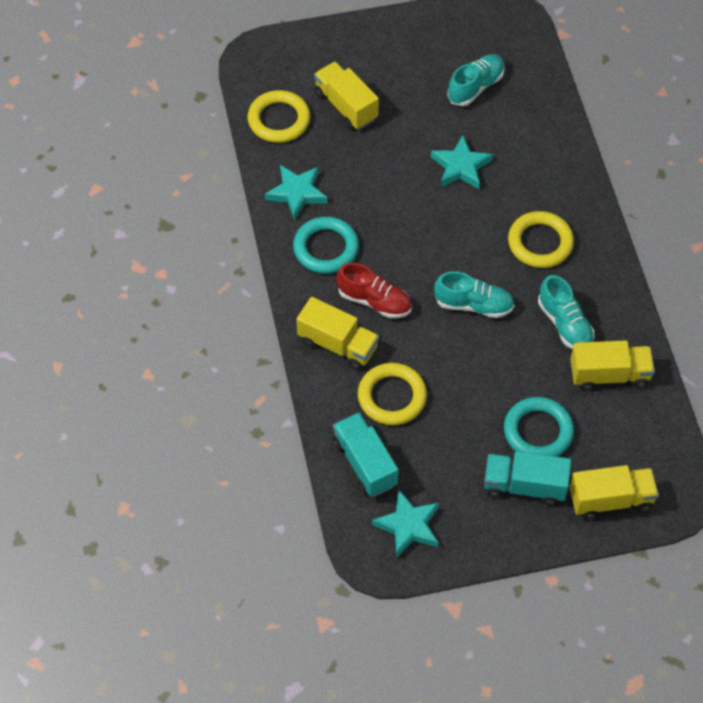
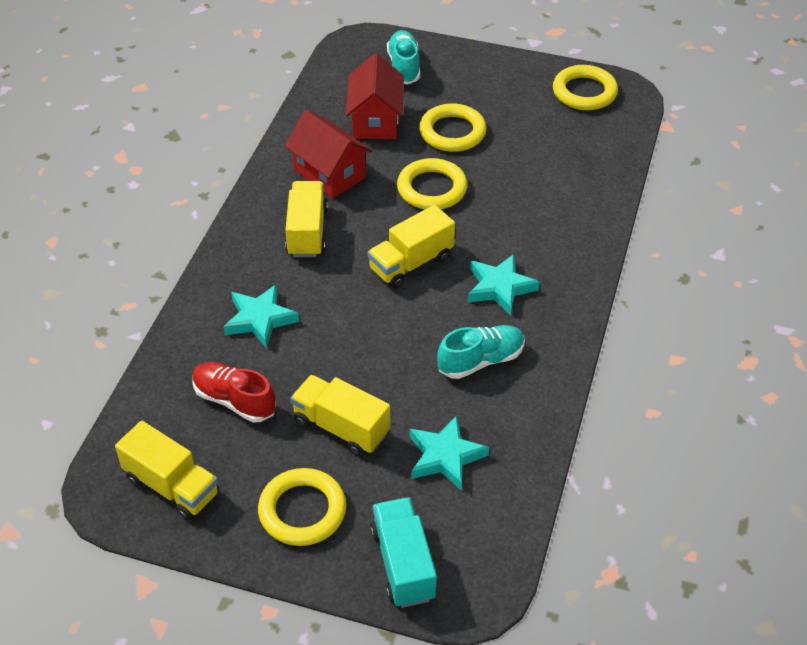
red house: none = 0 -> [285,110,372,199] [346,53,404,139] = 2
turquoise ring: [293,217,359,274] [504,397,574,457] = 2 -> none = 0
turquoise shoe: [434,271,515,318] [447,54,505,106] [538,275,595,350] = 3 -> [387,30,420,85] [437,325,525,379] = 2
turquoise truck: [333,412,399,497] [484,451,571,506] = 2 -> [371,497,437,608] = 1
yellow ring: [248,90,310,143] [358,363,427,425] [508,211,574,268] = 3 -> [258,468,346,546] [397,158,467,209] [419,103,487,152] [553,65,618,110] = 4

